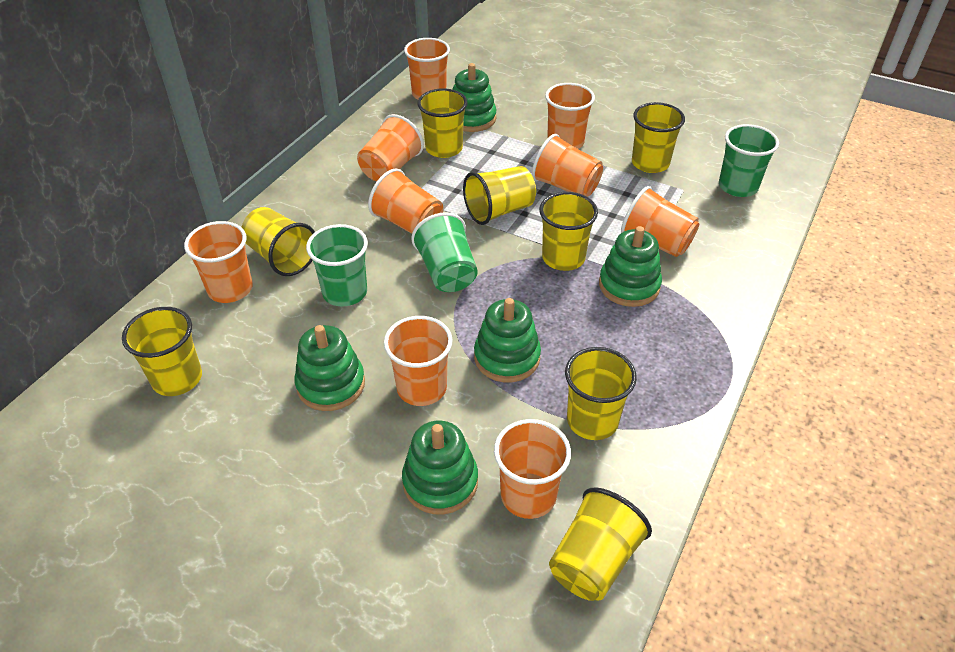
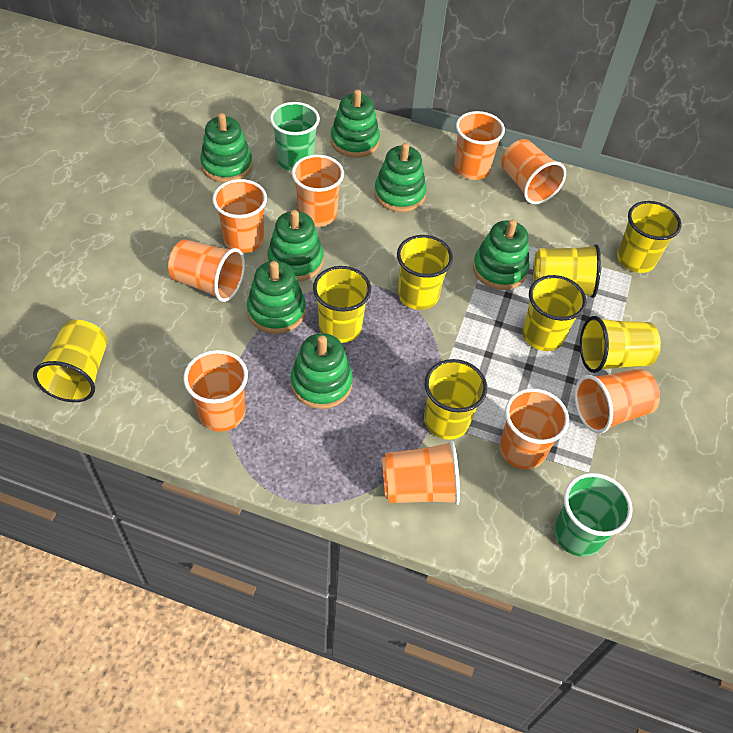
green cup: [306,224,368,306] [411,212,478,292] [719,124,779,197] = 3 -> [270,102,320,171] [554,473,633,557] = 2
green stacking toy: [295,325,365,411] [402,420,478,515] [452,63,496,132] [474,298,541,382] [599,226,662,307] = 5 -> [200,113,253,183] [247,261,306,334] [267,210,323,281] [291,333,353,409] [331,90,380,158] [374,143,427,212] [473,219,529,290] = 7

